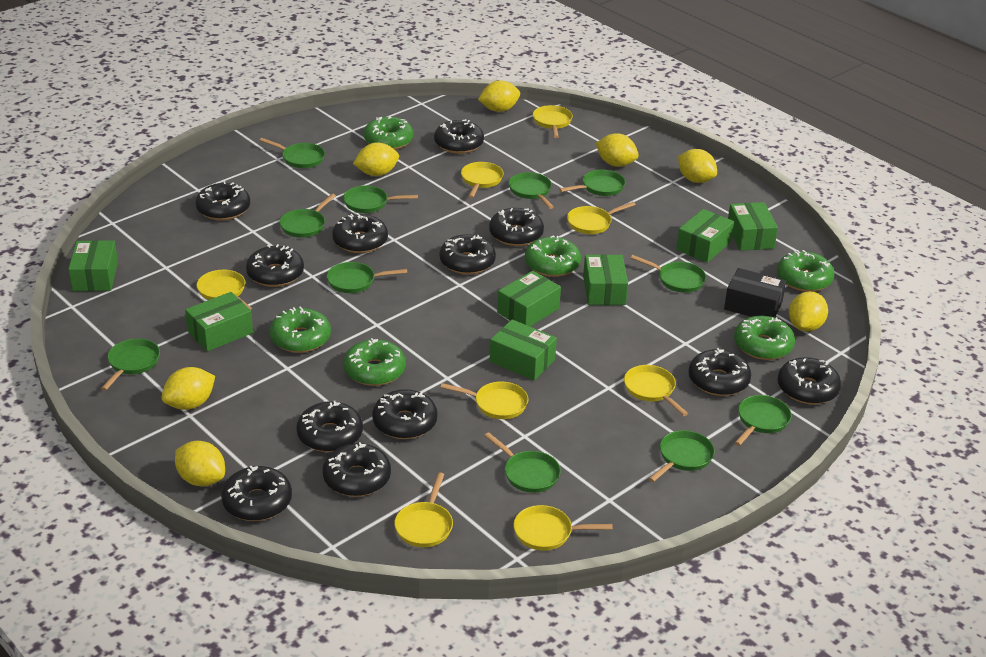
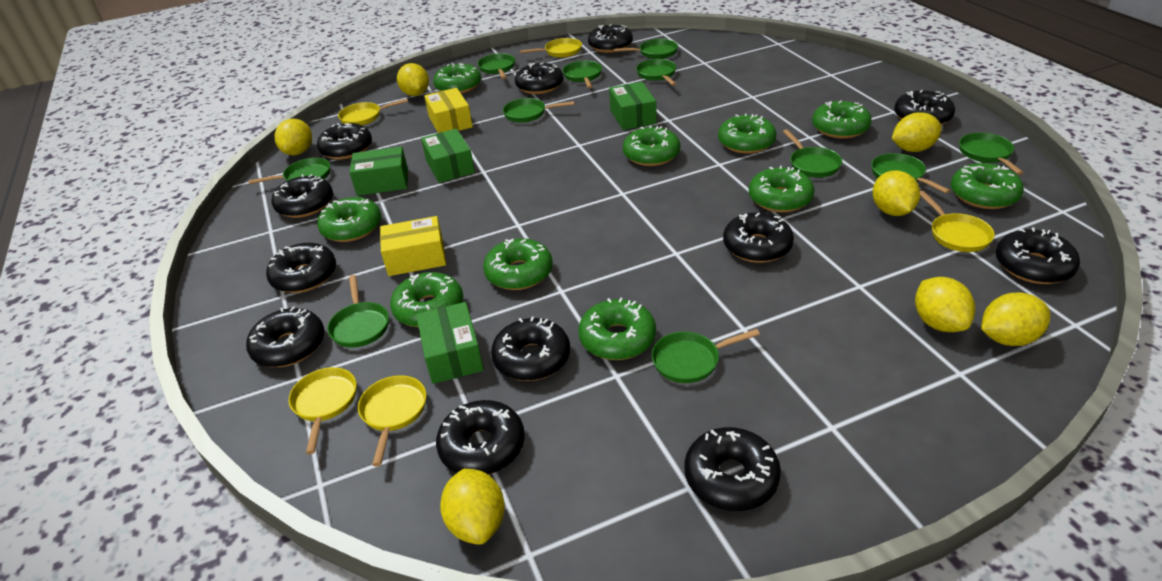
black box: [724,268,786,318] = 1 -> none = 0
green box: [68,240,118,291] [185,292,253,351] [490,320,557,381] [497,271,561,326] [583,254,628,305] [676,209,734,263] [728,202,778,251] = 7 -> [350,146,408,196] [416,302,484,384] [421,129,475,183] [609,82,657,130] = 4
green donut: [269,307,331,353] [343,338,406,386] [364,117,414,150] [525,235,581,277] [734,315,795,360] [777,250,834,292] = 6 -> [317,197,381,242] [390,272,463,327] [433,63,481,94] [483,238,553,290] [578,298,656,360] [623,125,680,166] [718,113,777,154] [749,166,815,212] [812,101,872,139] [951,163,1024,209] = 10
yellow box: none = 0 -> [380,216,446,276] [424,88,473,133] = 2
yellow pan: [197,270,252,310] [394,472,453,547] [440,382,528,419] [461,162,504,198] [513,505,613,551] [533,105,573,138] [567,202,636,234] [624,365,688,416] = 8 -> [288,367,357,454] [338,99,408,125] [358,375,426,466] [520,38,582,58] [920,191,995,252] = 5

